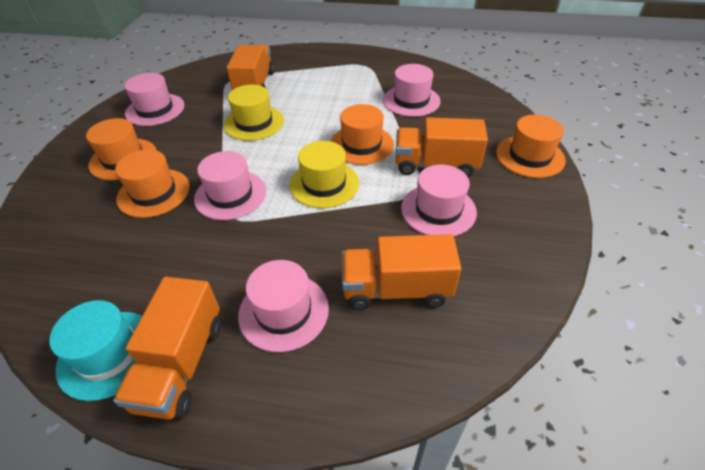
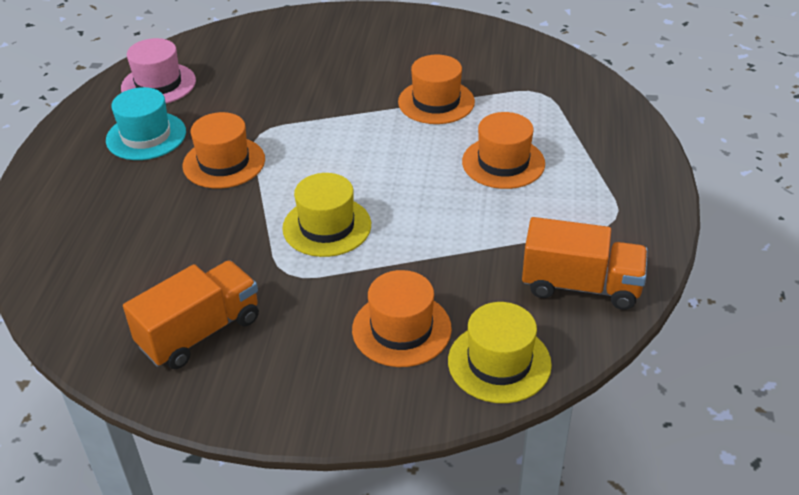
orange truck: [113,277,222,420] [227,45,274,90] [342,234,461,310] [396,117,488,177] = 4 -> [123,260,259,369] [522,217,648,310] = 2
pink hat: [124,73,184,126] [194,151,266,220] [238,260,329,352] [383,64,440,117] [401,165,477,236] = 5 -> [121,38,196,104] = 1

